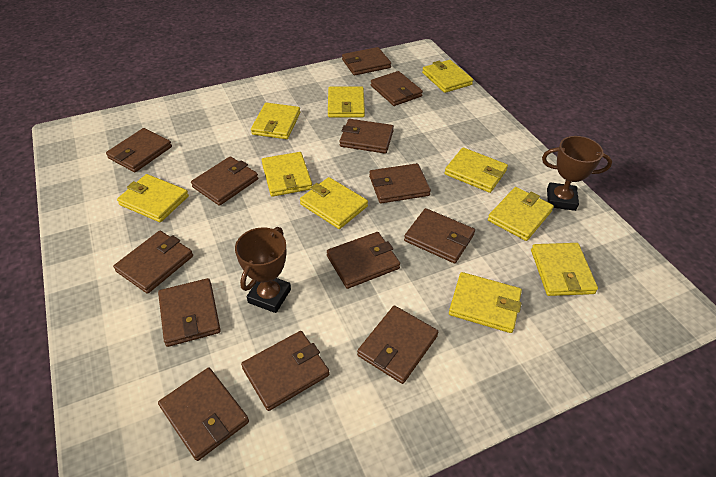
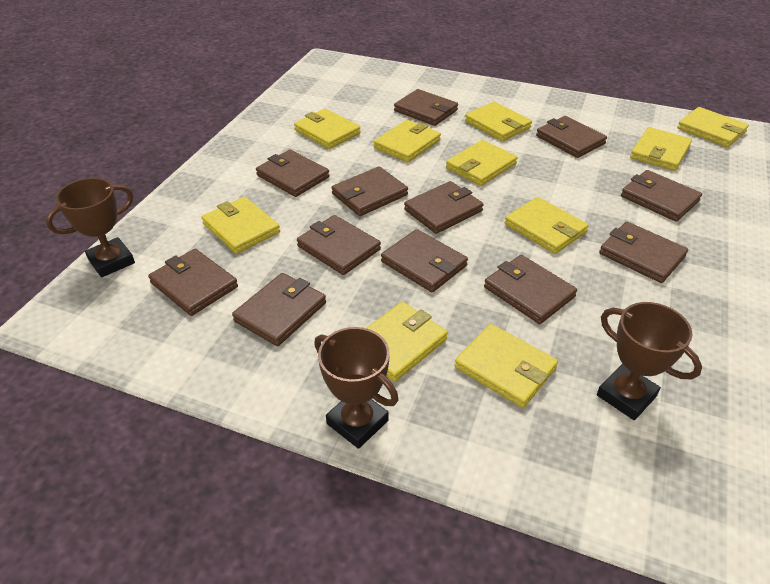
brown trophy: [235,227,291,313] [542,136,612,211] = 2 -> [46,178,135,277] [314,327,398,449] [597,302,702,420] = 3
brown wallet: [106,128,172,172] [113,231,193,294] [158,278,221,347] [158,368,249,461] [191,156,258,206] [241,331,329,411] [327,232,400,289] [339,119,394,154] [342,47,391,75] [357,306,438,384] [369,163,431,203] [371,71,423,106] [404,208,475,263] = 13 -> [148,249,238,316] [232,273,326,346] [256,150,330,197] [297,215,381,275] [332,166,408,216] [381,229,468,292] [394,89,458,126] [404,181,484,234] [484,255,577,324] [536,116,607,158] [599,222,688,283] [621,170,702,222] = 12

